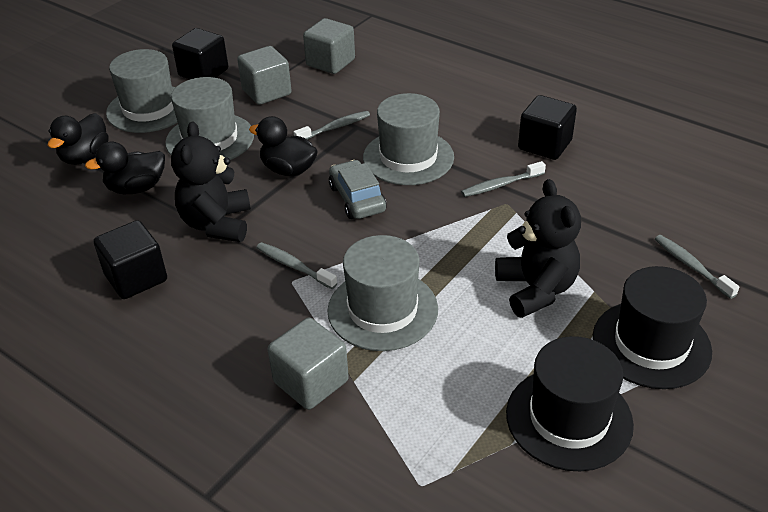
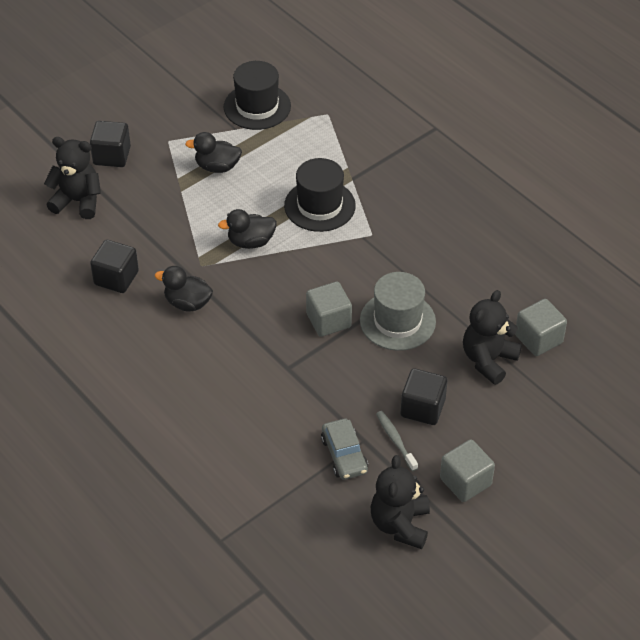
black teddy bear: [171,121,251,242] [495,179,581,318] = 2 -> [44,137,101,219] [371,455,430,549] [463,290,522,385] = 3
grey hat: [106,49,178,133] [165,77,254,160] [327,235,438,351] [363,93,454,185] = 4 -> [360,272,436,351] = 1
grey toothbrush: [256,242,337,289] [294,111,370,140] [461,161,546,197] [655,235,739,299] = 4 -> [376,411,418,471] = 1

